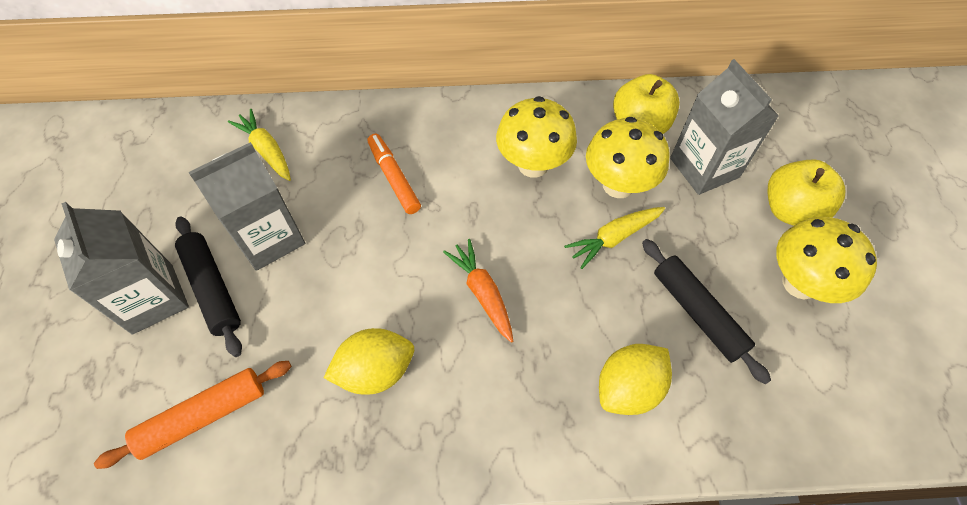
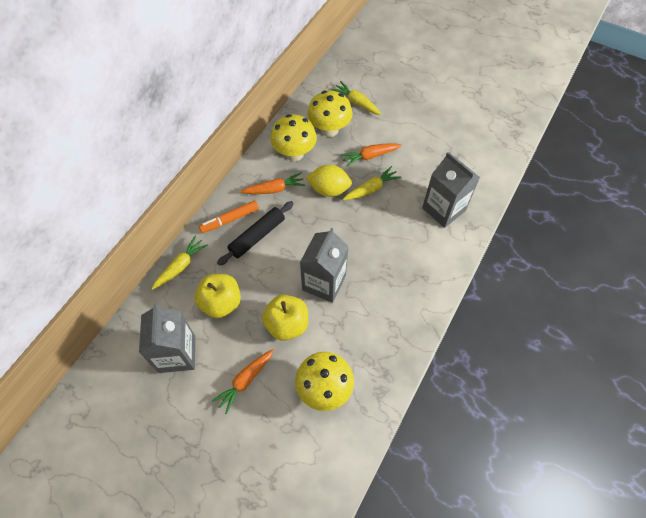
black rolling pin: [175,216,242,357] [642,239,771,385] = 2 -> [217,201,294,266] = 1
orange carrot: [443,239,513,343] = 1 -> [212,349,274,414] [240,173,305,194] [341,143,402,167] = 3
orange rolling pin: [94,361,292,469] = 1 -> none = 0
yellow carrot: [228,109,291,181] [564,207,665,269] = 2 -> [151,236,208,290] [331,81,381,115] [343,166,401,200] = 3
yellow lemon: [324,328,414,395] [599,344,672,415] = 2 -> [306,165,352,197] = 1

